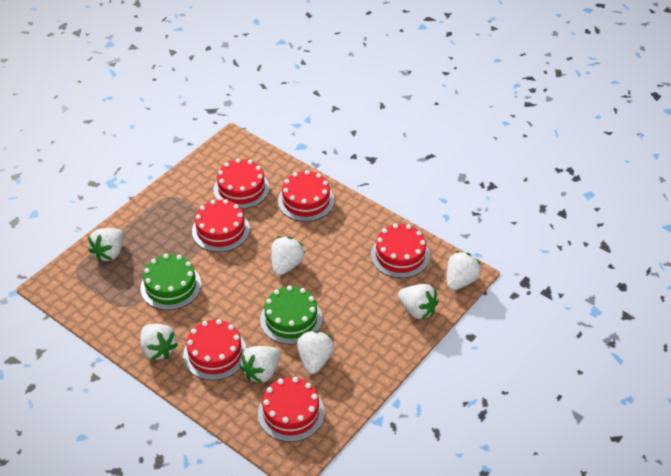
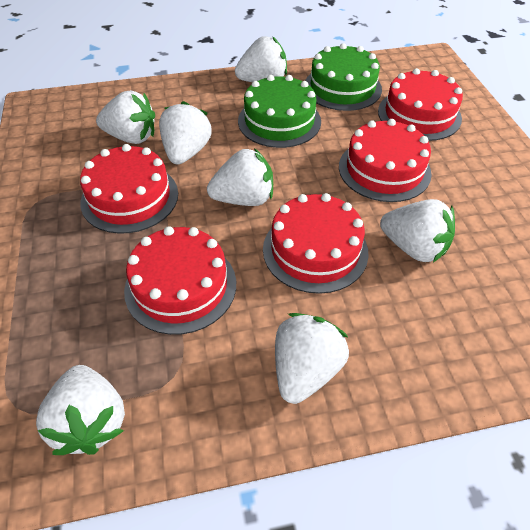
red cake: [183,319,247,380] [192,199,250,252] [214,159,270,209] [258,377,325,442] [278,170,334,222] [371,224,430,278] = 6 -> [80,144,178,234] [124,226,236,335] [263,193,369,294] [339,119,432,202] [378,68,463,141] = 5

